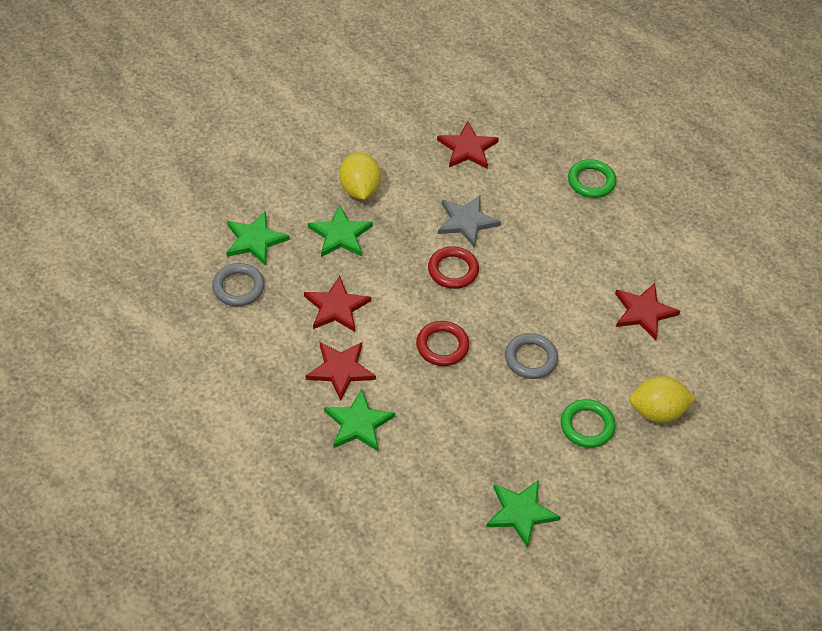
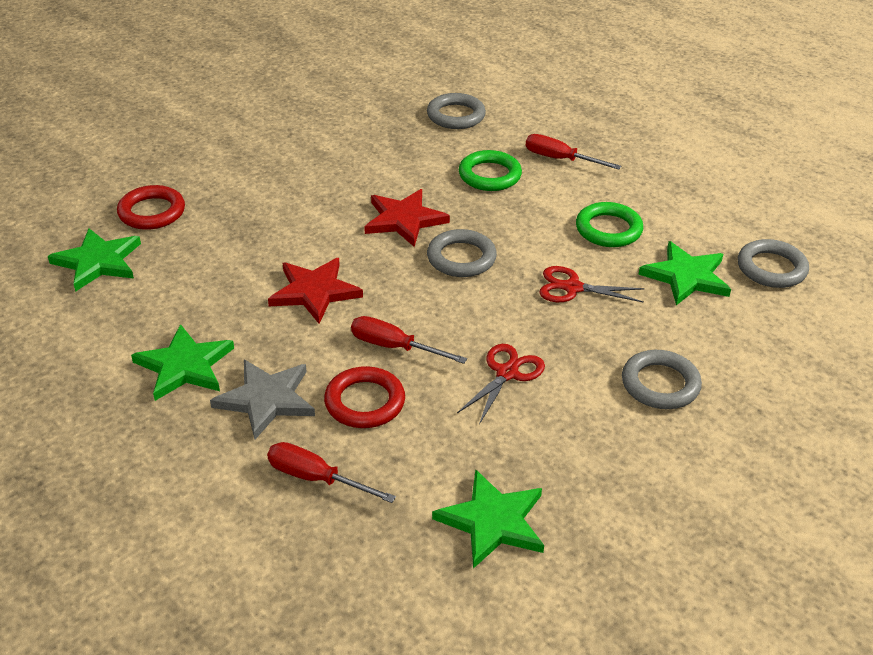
grey ring: [212,263,265,306] [505,333,558,379] = 2 -> [427,93,486,129] [427,229,497,277] [622,350,702,409] [738,239,809,288] = 4
red scissors: none = 0 -> [457,344,545,424] [539,266,645,303] = 2
red screwdriver: none = 0 -> [267,442,396,503] [351,316,467,364] [526,134,621,170] = 3
red star: [304,276,371,332] [306,342,376,401] [437,121,499,169] [615,283,680,340] = 4 -> [268,258,363,324] [364,189,450,247] = 2
yellow lemon: [339,152,381,200] [629,376,696,423] = 2 -> none = 0

